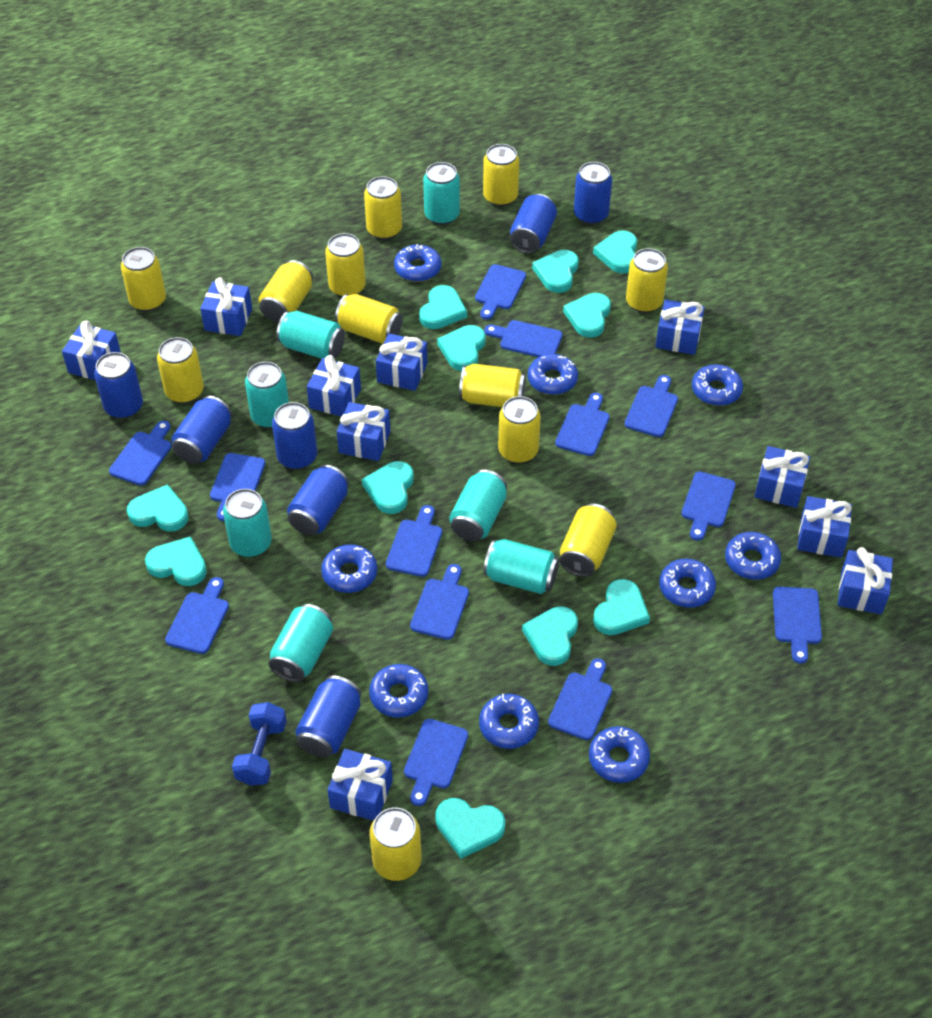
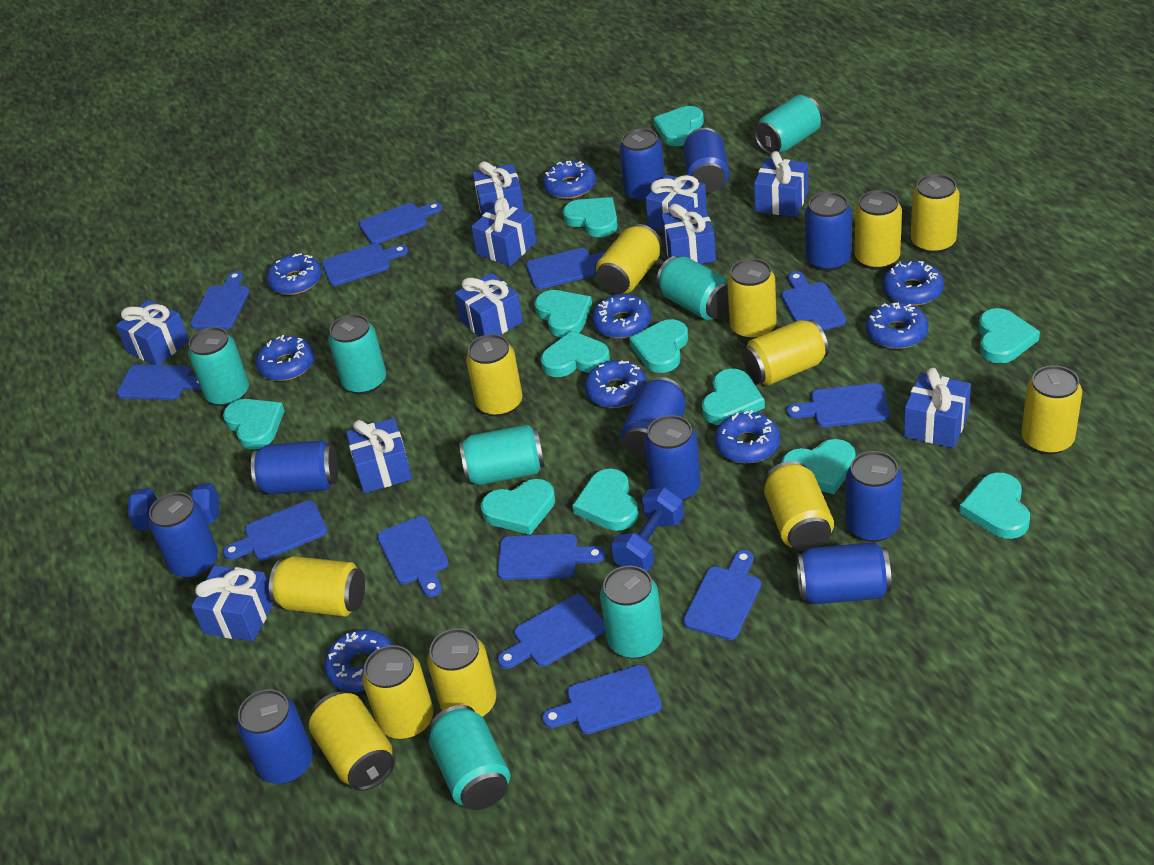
blue can: [94,352,143,419] [171,396,232,464] [272,402,317,470] [287,464,349,535] [295,676,361,758] [510,194,557,253] [574,162,612,225] = 7 -> [149,492,218,578] [237,689,313,784] [251,440,338,495] [619,128,665,203] [621,377,686,460] [644,415,701,501] [683,128,729,193] [796,542,892,604] [805,192,852,271] [845,451,902,542] = 10
blue dumbbell: [232,702,287,786] = 1 -> [128,483,219,530] [611,487,684,571] = 2
turquoise heart: [127,484,189,531] [145,536,207,586] [362,461,414,514] [419,285,467,329] [435,798,505,859] [437,325,486,371] [522,606,578,666] [532,250,579,293] [563,293,611,338] [593,230,637,273] [593,579,650,635] = 11 -> [223,399,285,450] [481,479,555,535] [534,290,592,338] [541,331,610,377] [563,197,618,237] [572,469,638,531] [629,319,688,373] [653,106,704,146] [702,369,765,425] [781,439,856,494] [959,473,1030,539] [979,308,1040,363] = 12

